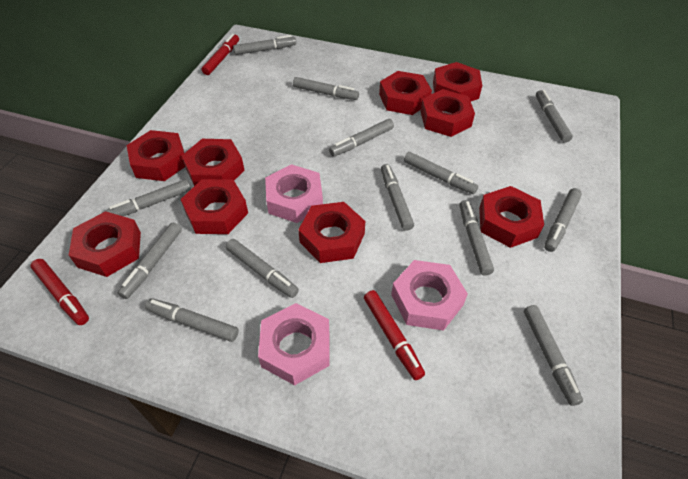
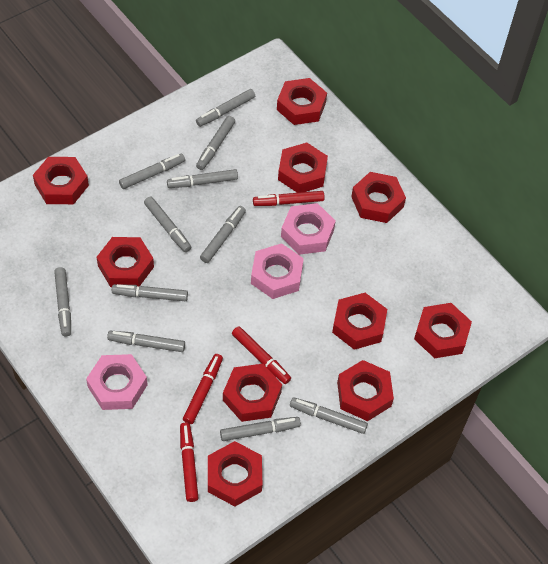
grey marker: [105,179,191,216] [118,223,182,299] [145,298,239,342] [226,239,299,298] [233,35,296,55] [293,77,359,100] [329,119,394,157] [381,164,414,231] [404,152,478,194] [459,200,494,275] [524,305,583,406] [536,90,573,143] [544,188,582,252] = 13 -> [54,267,71,337] [107,331,185,352] [112,284,188,301] [119,153,185,189] [144,197,191,252] [167,169,238,188] [196,89,255,127] [196,116,235,170] [200,206,246,263] [220,417,301,441] [290,397,368,434] = 11
red marker: [31,259,89,325] [202,34,239,75] [364,290,425,380] = 3 -> [180,422,198,502] [183,354,223,424] [232,326,291,384] [253,191,325,206] = 4
red nut: [69,211,141,277] [127,130,185,181] [181,179,248,234] [182,139,245,186] [298,202,365,263] [379,71,432,115] [420,89,475,137] [433,62,482,101] [479,186,544,248] = 9 -> [33,157,89,204] [97,237,154,287] [208,441,262,506] [223,364,282,422] [277,78,327,125] [278,143,328,193] [332,293,387,350] [337,360,394,421] [351,172,406,223] [414,303,472,358] = 10

